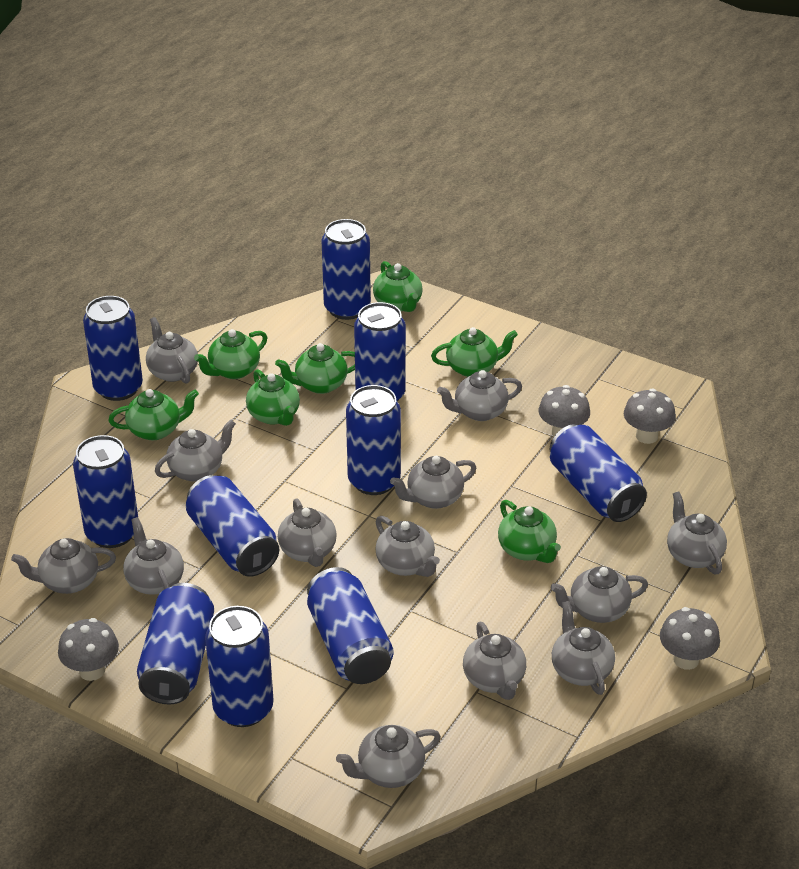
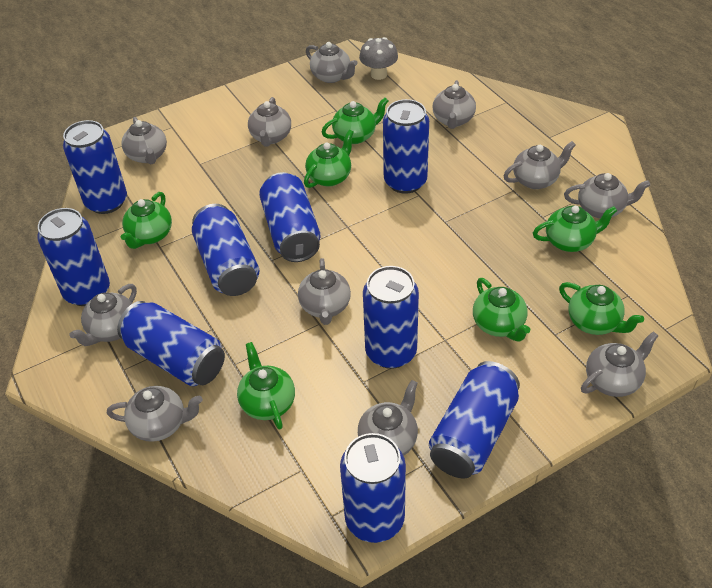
blue can: [73,435,138,548] [83,296,143,401] [137,583,214,704] [186,475,279,577] [205,606,274,727] [307,567,394,684] [321,219,371,320] [346,385,401,495] [354,302,406,401] [550,424,647,522] = 10 -> [37,208,110,306] [63,120,127,214] [117,301,225,386] [192,204,259,296] [259,172,321,262] [340,433,406,543] [363,266,419,369] [383,99,429,194] [429,361,520,478] = 9
grey mushroom: [58,618,119,681] [539,385,590,437] [624,389,676,444] [660,607,720,670] = 4 -> [359,37,398,80] = 1
grey teapot: [11,538,116,594] [123,517,184,595] [146,317,198,384] [155,420,236,482] [278,499,337,567] [336,725,441,788] [375,516,440,577] [390,456,476,509] [437,370,522,421] [463,622,526,700] [551,566,648,623] [552,601,615,695] [667,492,727,574] = 13 -> [70,284,137,346] [107,386,203,442] [121,117,167,164] [248,97,291,147] [298,258,351,325] [306,42,358,83] [358,380,418,456] [433,80,476,129] [504,141,576,189] [564,173,650,218] [581,331,658,397] = 11

